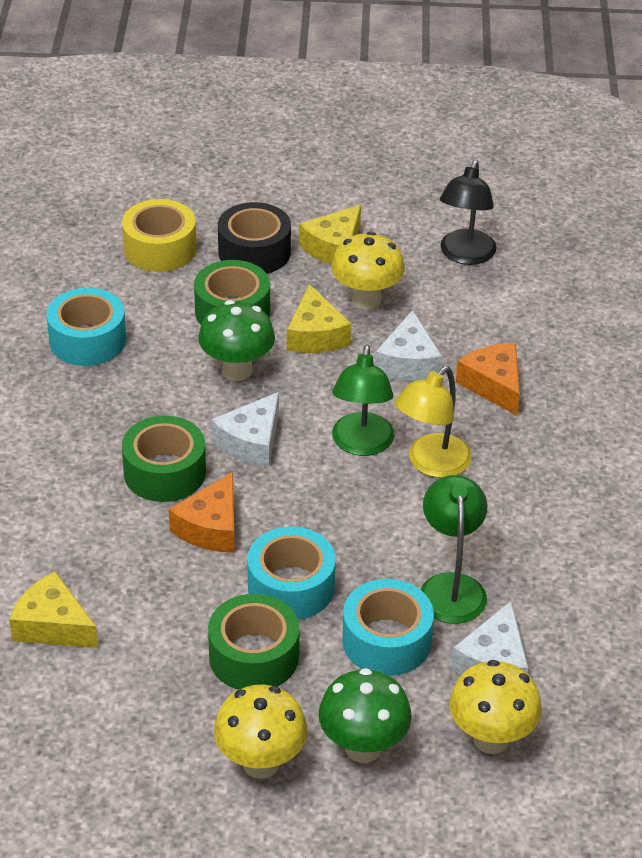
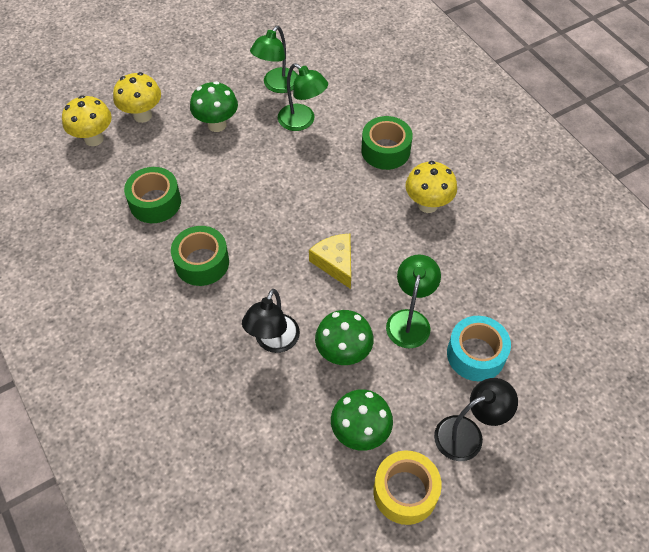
black lamp: [440,160,497,265] = 1 -> [242,289,300,353] [434,378,518,461] = 2
black tape: [218,202,291,274] = 1 -> none = 0
green lamp: [332,345,394,456] [420,475,487,624] = 2 -> [250,26,298,93] [278,63,328,131] [386,254,441,348] = 3
green mushroom: [198,300,275,381] [319,668,412,763] = 2 -> [190,81,238,132] [315,310,374,365] [331,389,393,451] = 3
orange cheese: [169,472,235,552] [456,343,520,416] = 2 -> none = 0
turquoise tape: [46,288,126,366] [247,527,336,620] [342,579,434,676] = 3 -> [447,316,511,381] = 1
white cheese: [211,392,279,467] [375,310,442,381] [451,601,528,675] = 3 -> none = 0
yellow cheese: [9,571,98,648] [287,284,352,353] [299,205,361,264] = 3 -> [309,234,351,289] = 1
yellow lamp: [395,366,472,478] = 1 -> none = 0

